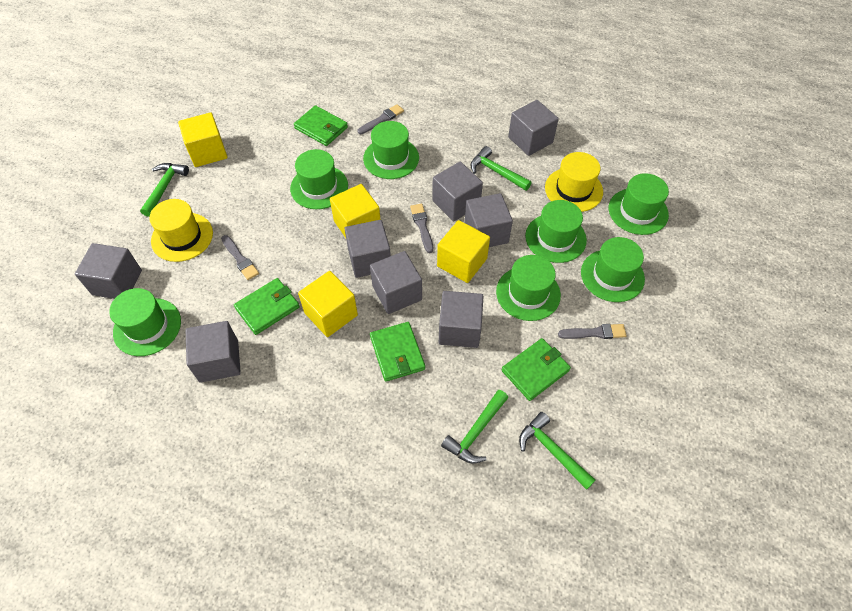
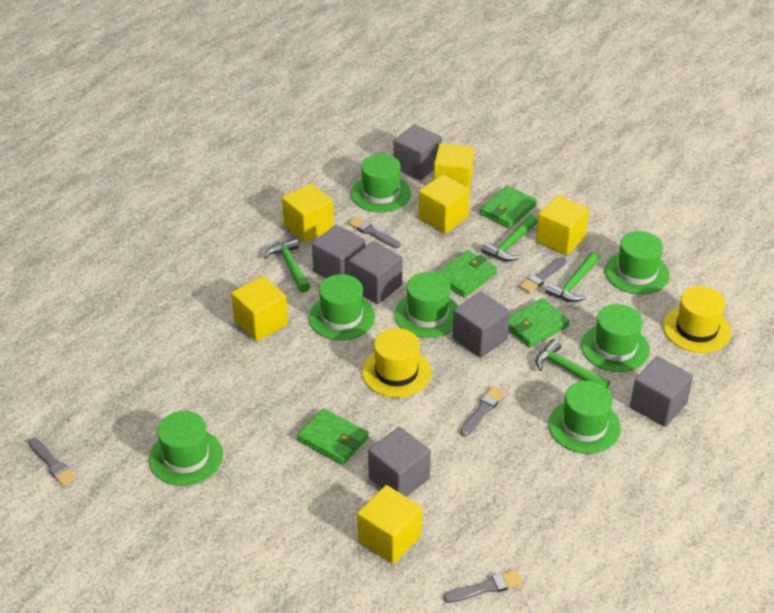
grey brush: [221,235,259,280] [358,104,404,134] [410,204,433,253] [558,324,627,339] = 4 -> [28,438,76,486] [348,216,400,248] [444,570,522,603] [460,386,505,437] [519,257,566,293] = 5
grey cube: [75,243,142,299] [186,321,241,383] [345,220,391,278] [370,251,422,314] [432,162,483,221] [439,291,484,348] [464,193,513,247] [508,100,559,156] = 8 -> [312,225,365,278] [349,241,403,304] [368,427,431,497] [393,124,442,180] [452,291,510,358] [630,356,693,427] = 6
yellow cube: [178,112,228,167] [298,271,358,337] [330,184,380,238] [437,220,490,283] = 4 -> [231,276,288,341] [282,183,334,243] [357,485,422,564] [418,174,470,234] [434,143,474,189] [536,195,589,255] = 6

